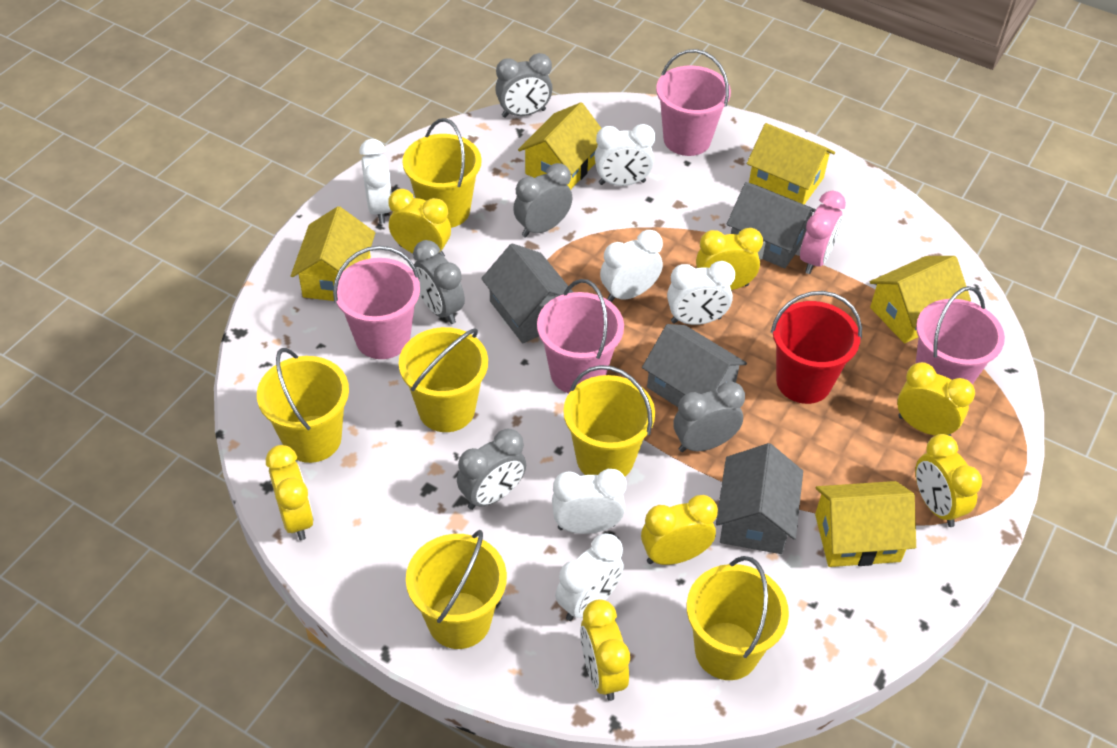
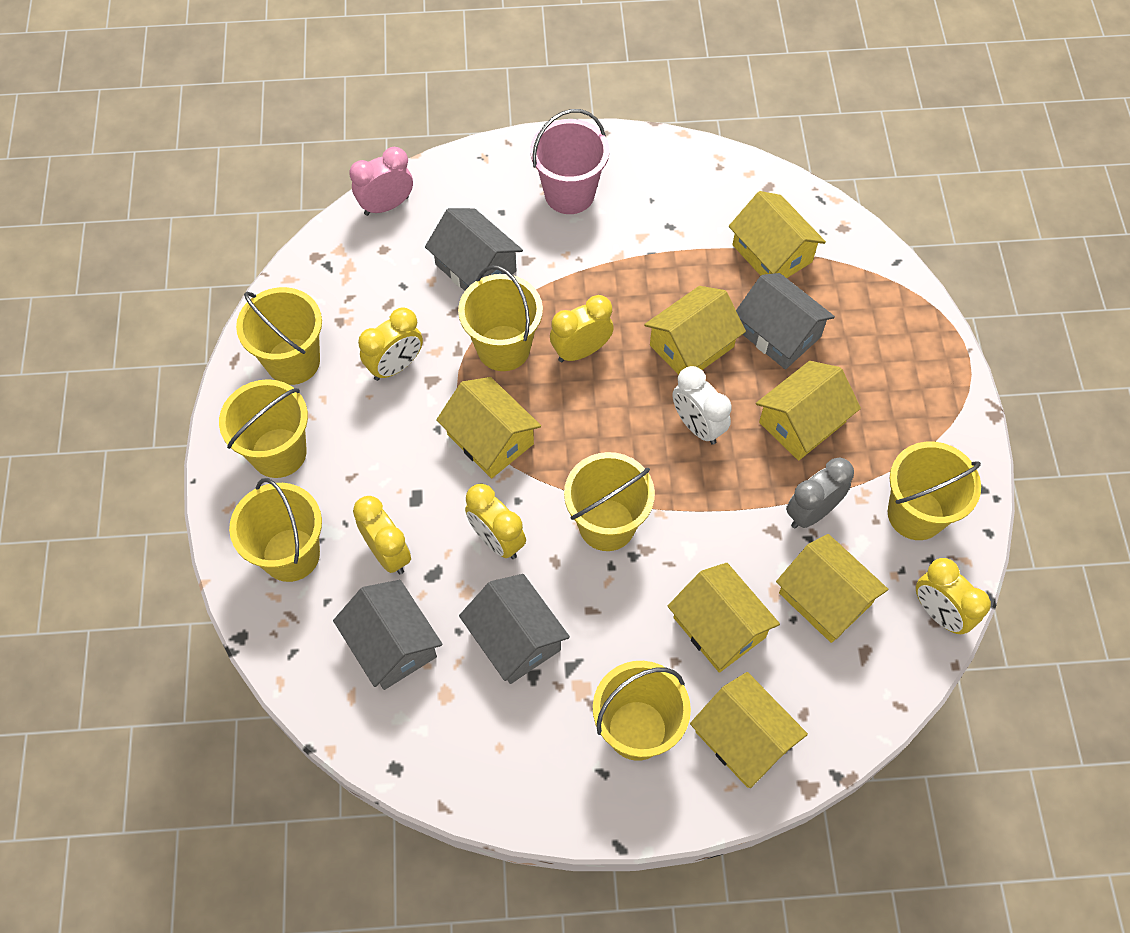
grey clock: [413,240,465,324] [457,429,526,510] [495,53,553,118] [513,163,573,238] [674,381,745,452] = 5 -> [786,457,854,529] = 1
pink bucket: [333,246,420,359] [537,279,624,393] [656,49,731,156] [915,286,1005,385] = 4 -> [530,109,609,214] = 1
red bucket: [771,291,862,404] = 1 -> none = 0
white clock: [359,139,392,224] [552,469,627,534] [555,533,624,621] [595,124,655,186] [600,230,663,302] [667,261,735,325] = 6 -> [673,366,731,445] = 1
yellow bucket: [257,348,349,463] [399,327,488,432] [402,118,481,228] [406,530,507,649] [563,365,655,476] [687,556,789,680] = 6 -> [219,379,308,478] [229,478,322,582] [236,287,322,385] [458,265,543,371] [564,452,655,551] [593,661,691,761] [888,442,981,540] = 7
yellow clock: [266,445,314,540] [388,189,451,257] [580,599,630,701] [641,495,718,565] [696,228,763,290] [897,362,975,436] [915,434,982,527] = 7 -> [353,496,411,574] [358,307,423,381] [465,483,526,559] [550,295,614,362] [916,558,991,634] = 5
yellow house: [291,206,375,301] [518,102,601,190] [747,123,835,205] [815,481,916,567] [870,256,971,344] = 5 -> [436,377,541,478] [644,286,746,375] [668,563,780,673] [690,672,808,788] [729,191,826,278] [756,361,861,461] [776,534,888,643] = 7

